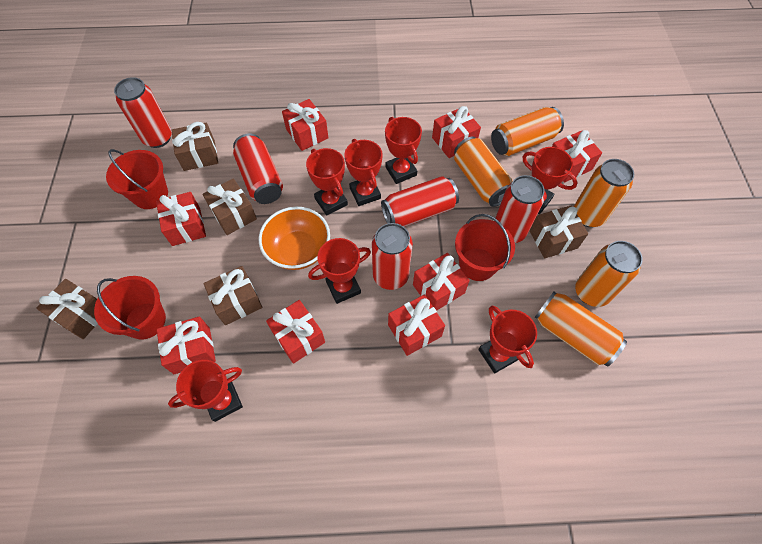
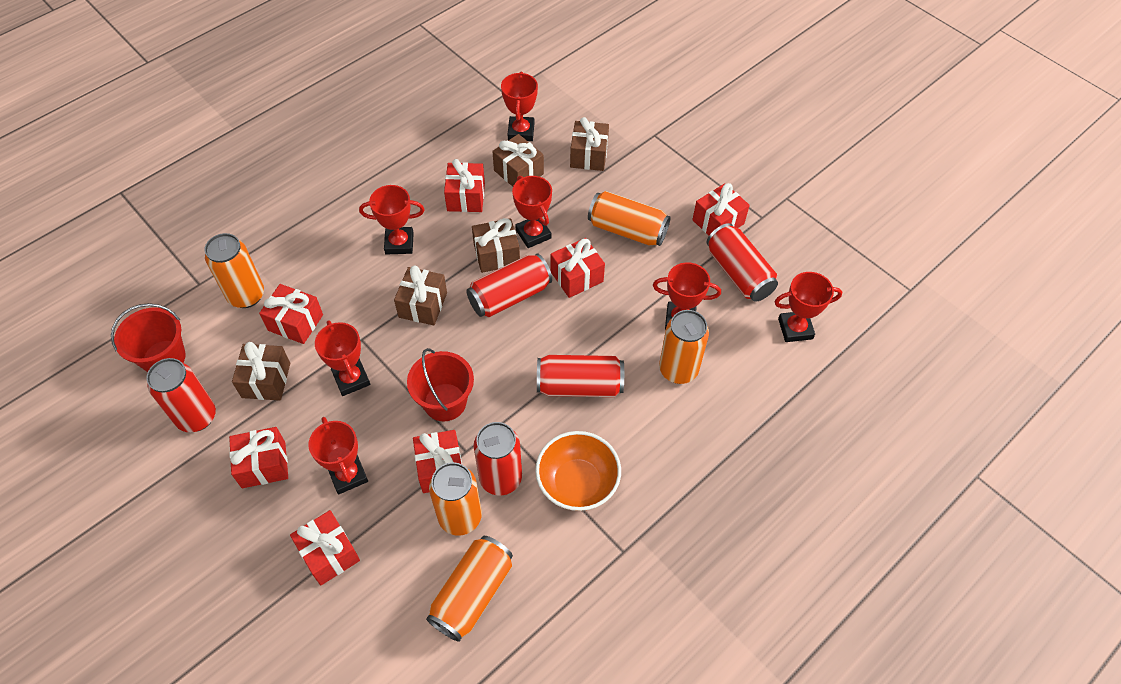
red bucket: [94,276,166,340] [106,149,168,209] [455,214,515,281] = 3 -> [111,303,186,372] [407,348,474,421] = 2
red gift: [156,192,206,246] [157,316,216,374] [266,300,325,364] [282,99,328,151] [388,294,445,356] [413,253,470,311] [432,106,481,158] [552,130,602,182] = 8 -> [229,427,288,488] [259,284,323,344] [290,510,360,585] [413,430,462,493] [444,159,485,212] [551,238,605,298] [692,183,750,235] = 7

